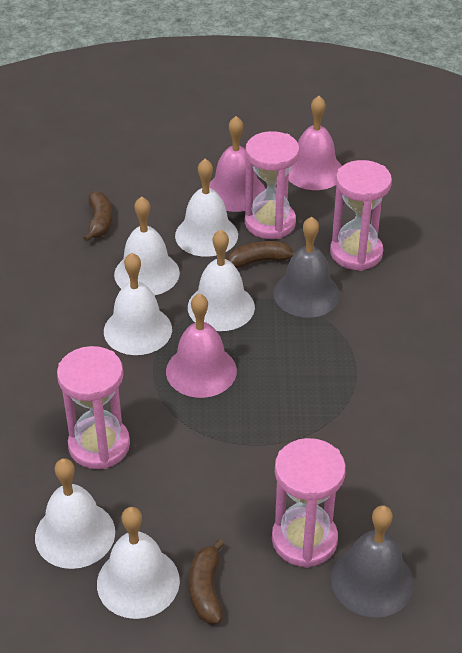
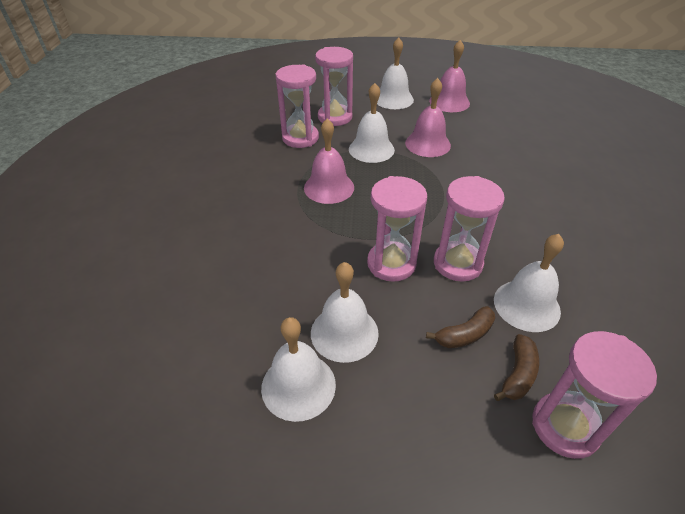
brown banana: [84,191,112,242] [189,539,224,624] [228,241,296,268] = 3 -> [426,306,495,348] [494,334,539,401] = 2
grey bell: [274,217,340,318] [331,506,414,618] = 2 -> none = 0
pink hourglass: [57,346,130,469] [245,131,300,239] [272,438,346,568] [330,160,392,271] = 4 -> [276,65,319,148] [315,47,353,126] [367,176,427,282] [434,176,505,282] [532,331,657,459] = 5
white bell: [35,458,115,569] [97,507,180,619] [104,253,172,355] [114,196,180,295] [175,159,238,257] [188,230,255,331] = 6 -> [261,317,336,422] [311,262,379,363] [349,83,395,163] [377,37,414,109] [494,234,564,332] = 5

